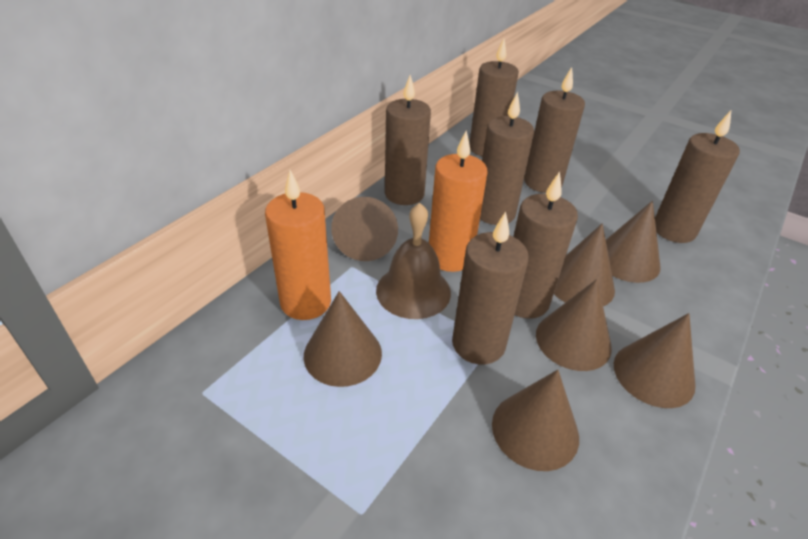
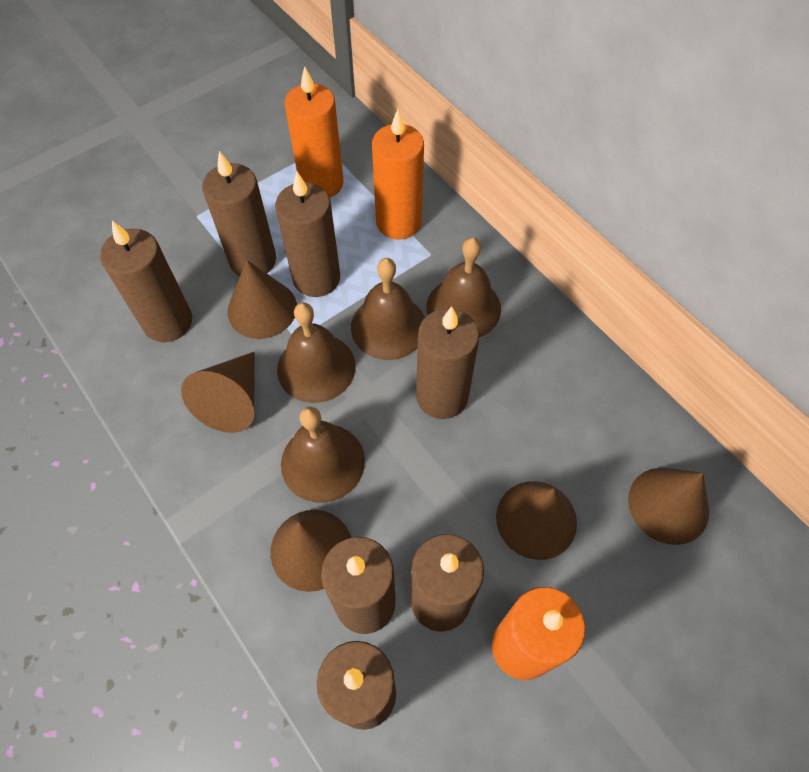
brown bell: [376,203,451,319] = 1 -> [277,303,356,403] [281,407,365,503] [351,258,425,360] [426,237,501,338] = 4
brown cone: [304,291,382,387] [331,197,398,261] [492,370,579,471] [536,279,612,371] [554,224,615,306] [606,201,661,283] [614,313,696,408] = 7 -> [181,352,254,433] [228,260,297,339] [270,510,351,592] [496,481,577,560] [628,468,709,545] = 5
orange candle: [265,170,331,320] [429,130,487,272] = 2 -> [285,66,344,198] [372,109,424,239] [492,587,585,680] = 3

